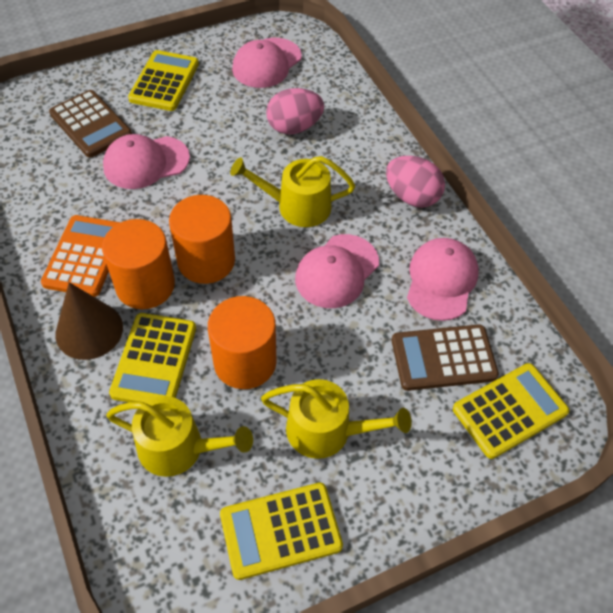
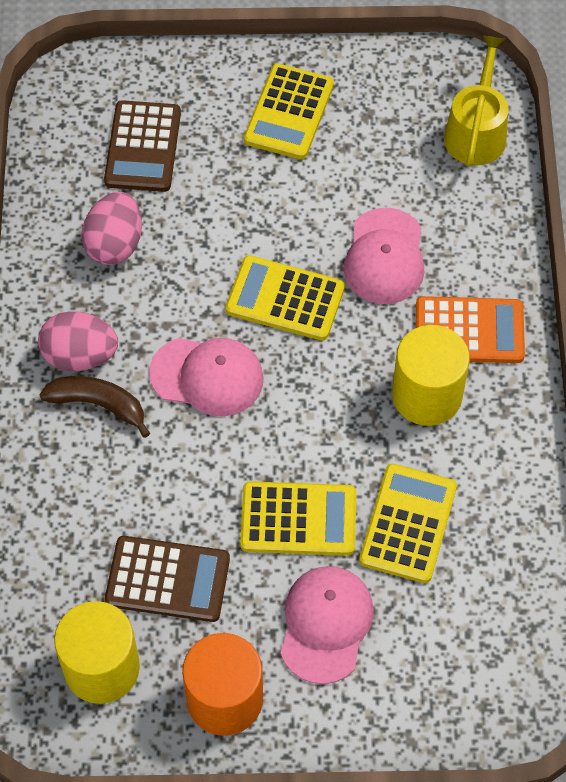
brown banana: none = 0 -> [40,376,150,438] = 1
brown cone: [56,282,123,360] = 1 -> none = 0
orange cylinder: [102,219,175,309] [169,195,235,284] [208,296,277,389] = 3 -> [182,633,263,736] = 1
pink cap: [103,134,190,189] [232,38,302,88] [295,234,379,308] [407,238,479,321] = 4 -> [149,338,264,416] [280,566,374,684] [344,208,425,304] = 3
yellow cylinder: none = 0 -> [54,601,140,704] [392,325,470,426] = 2
yellow watering can: [106,396,253,477] [230,156,355,227] [261,379,412,459] = 3 -> [444,35,508,166] = 1

